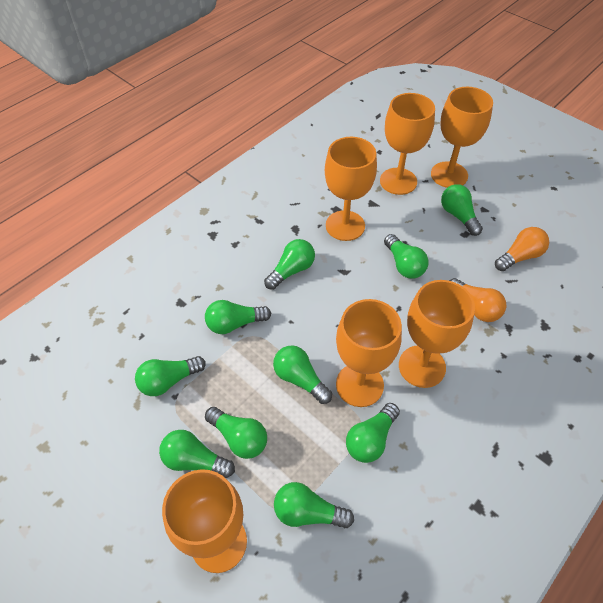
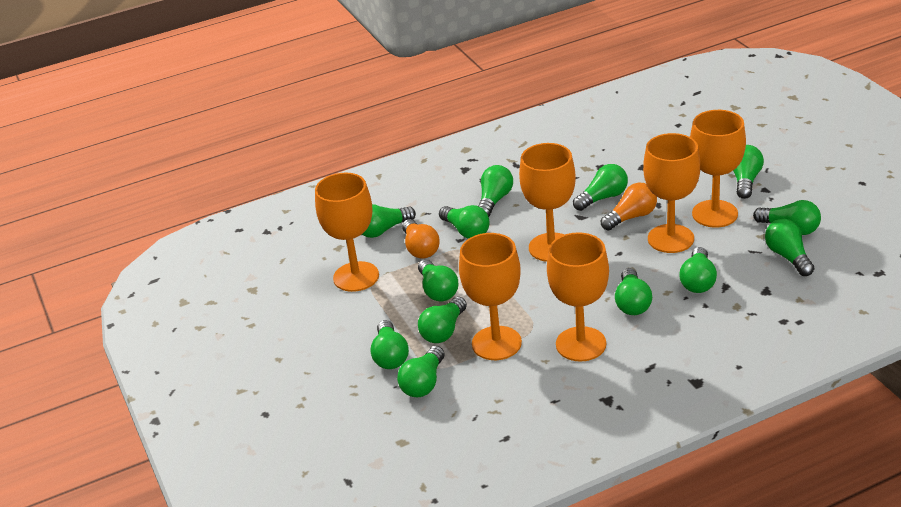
green light bulb: [135,356,206,396] [159,430,235,478] [205,300,271,334] [205,407,267,459] [264,239,315,290] [273,345,332,404] [274,482,354,528] [346,403,400,463] [384,234,428,279] [441,184,483,236] = 10 -> [362,204,416,238] [370,320,409,369] [397,346,445,398] [418,259,459,301] [418,297,467,343] [439,205,490,239] [479,165,513,217] [573,164,628,211] [615,268,652,315] [679,247,717,293] [733,145,764,199] [753,200,821,235] [765,219,814,276] = 13

